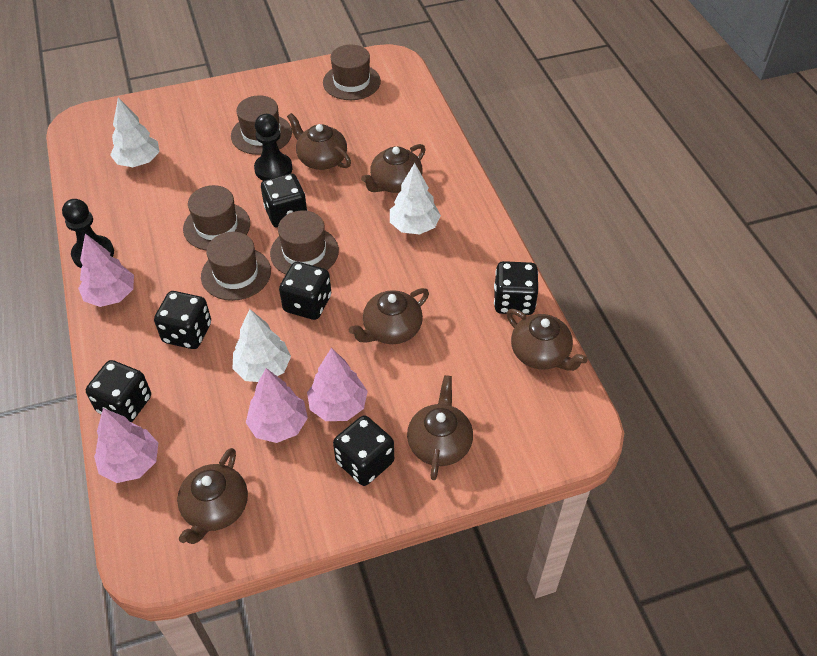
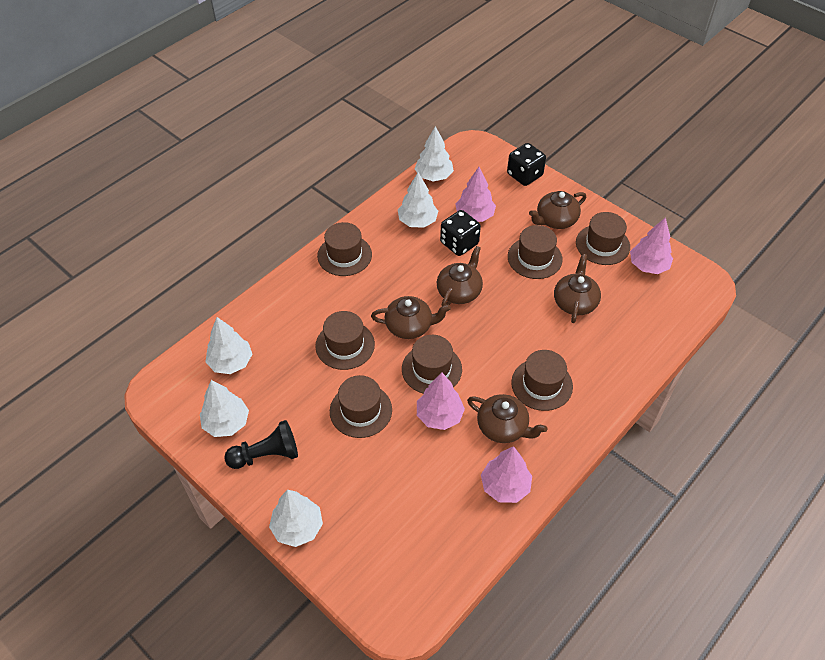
black dice: [86,360,151,423] [154,291,211,349] [261,173,307,228] [279,262,331,320] [333,415,394,486] [494,261,538,315] = 6 -> [440,210,481,256] [507,143,546,186] = 2
black pawn: [62,199,114,268] [254,114,292,181] = 2 -> [224,420,298,469] = 1
brown hat: [183,185,250,251] [201,232,271,301] [231,95,292,155] [270,210,339,274] [323,45,381,100] = 5 -> [315,311,375,370] [317,222,372,276] [330,375,392,438] [402,335,462,394] [508,225,563,279] [511,350,573,411] [576,212,630,265] = 7
brown teapot: [177,448,248,544] [287,113,351,170] [349,288,429,344] [361,144,425,193] [407,375,473,480] [507,309,588,371] = 6 -> [371,296,451,339] [437,246,483,306] [467,394,547,443] [529,191,586,229] [554,254,601,323] = 5
white tree: [110,97,160,167] [232,309,291,382] [390,163,441,235] = 3 -> [200,380,249,437] [205,317,252,374] [269,490,323,547] [398,172,438,228] [415,126,454,181] = 5

